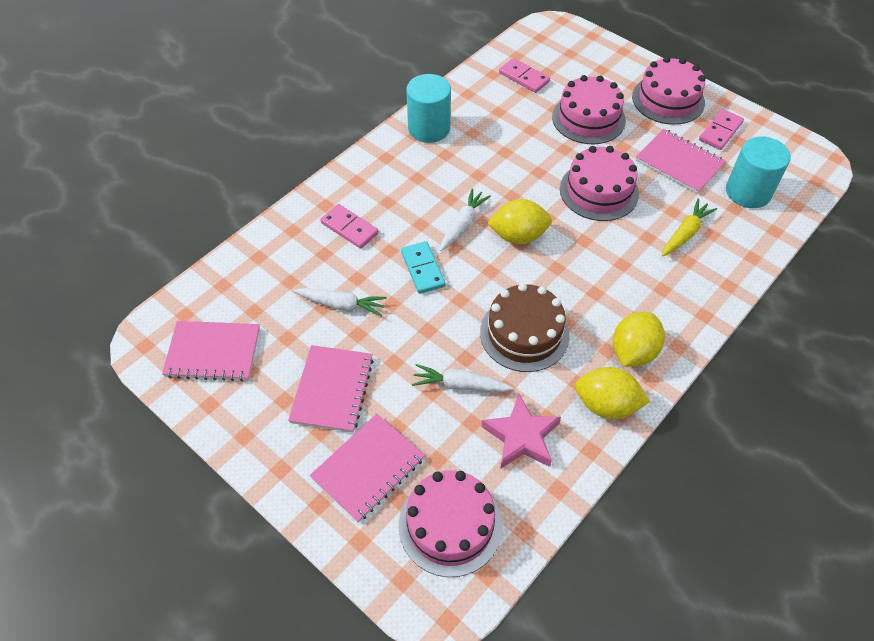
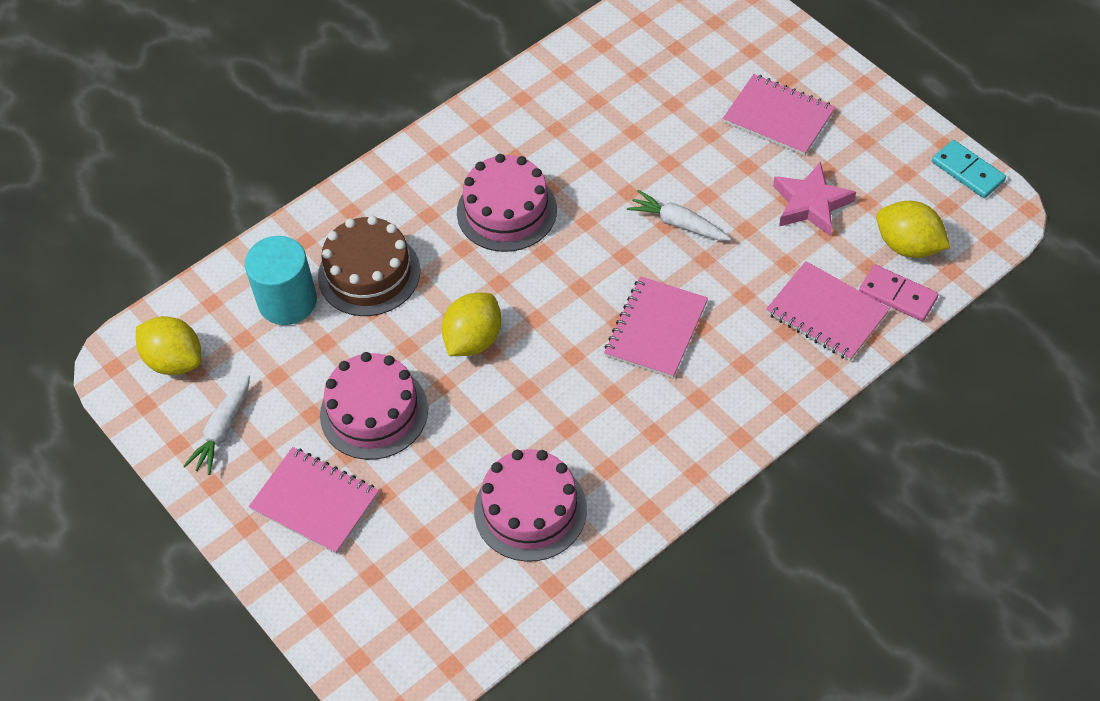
pink cake: [399,470,502,577] [552,75,626,144] [560,146,639,221] [632,57,706,125] = 4 -> [320,352,428,460] [457,154,557,252] [474,449,587,562] = 3
pink domino: [320,204,379,249] [499,58,550,93] [699,109,744,150] = 3 -> [859,265,939,321] = 1
turquoise cylinder: [406,74,451,143] [726,136,791,208] = 2 -> [245,236,317,325] = 1
white carrot: [293,288,387,316] [412,364,514,392] [440,188,491,251] = 3 -> [183,375,250,475] [627,190,731,241] = 2
yellow carrot: [662,199,717,256] = 1 -> none = 0

